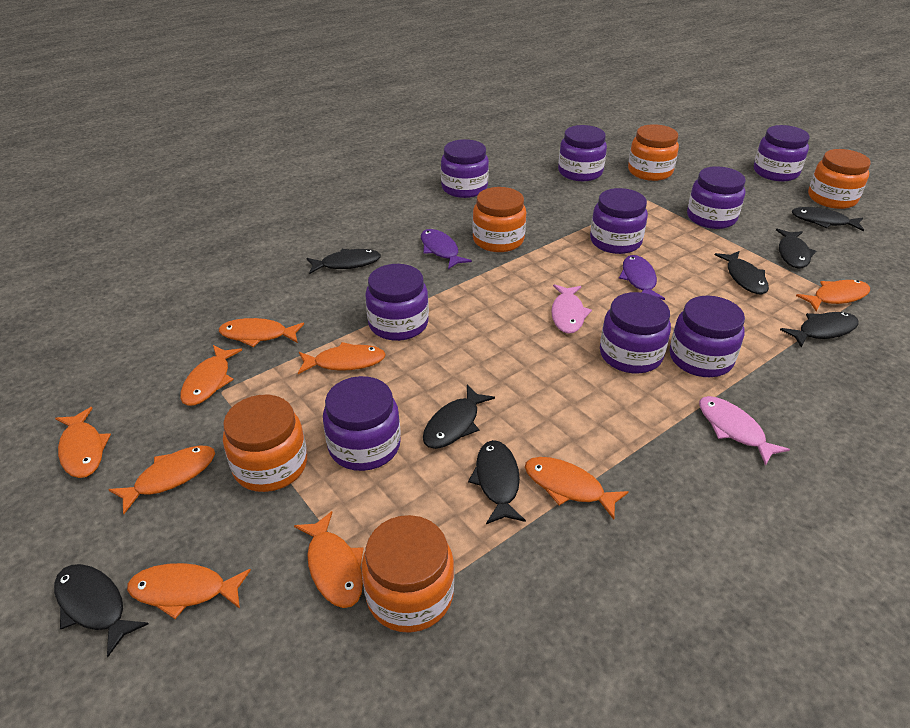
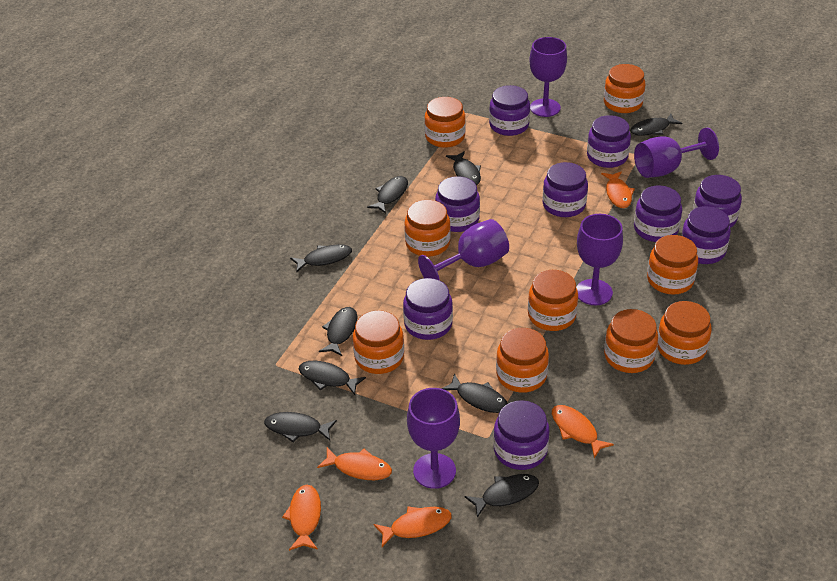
black fish: [54,564,148,657] [306,249,381,274] [423,385,495,449] [468,440,526,524] [715,251,769,295] [776,229,816,269] [780,312,859,348] [791,207,864,231] = 8 -> [264,412,337,442] [290,244,352,272] [299,361,366,395] [319,307,358,356] [367,176,408,214] [442,374,508,413] [446,151,481,185] [465,474,539,518] [630,114,682,136] = 9
orange fish: [55,407,111,478] [108,445,215,514] [127,563,251,619] [180,345,242,406] [219,318,304,347] [294,511,364,608] [298,342,386,374] [525,457,629,520] [796,280,870,311] = 9 -> [282,485,321,551] [317,447,392,480] [374,506,452,547] [552,405,614,458] [601,171,635,208] = 5
orange jar: [223,395,307,492] [362,515,454,633] [472,187,526,252] [628,124,679,181] [808,149,871,209] = 5 -> [353,310,404,374] [404,200,451,257] [424,97,466,148] [496,328,549,393] [528,270,578,331] [604,64,646,113] [604,309,658,373] [647,235,698,294] [657,301,712,365] = 9
pink fish: [551,284,592,334] [699,396,790,466] = 2 -> none = 0
purple fish: [421,229,472,269] [619,255,665,300] = 2 -> none = 0
purple goblet: none = 0 -> [407,388,460,489] [418,219,509,280] [529,37,567,117] [576,214,623,305] [634,128,719,178] = 5

